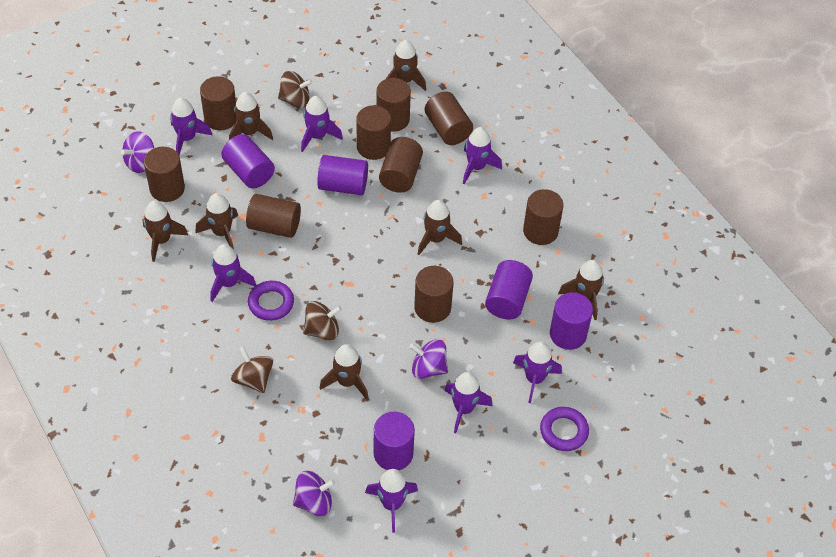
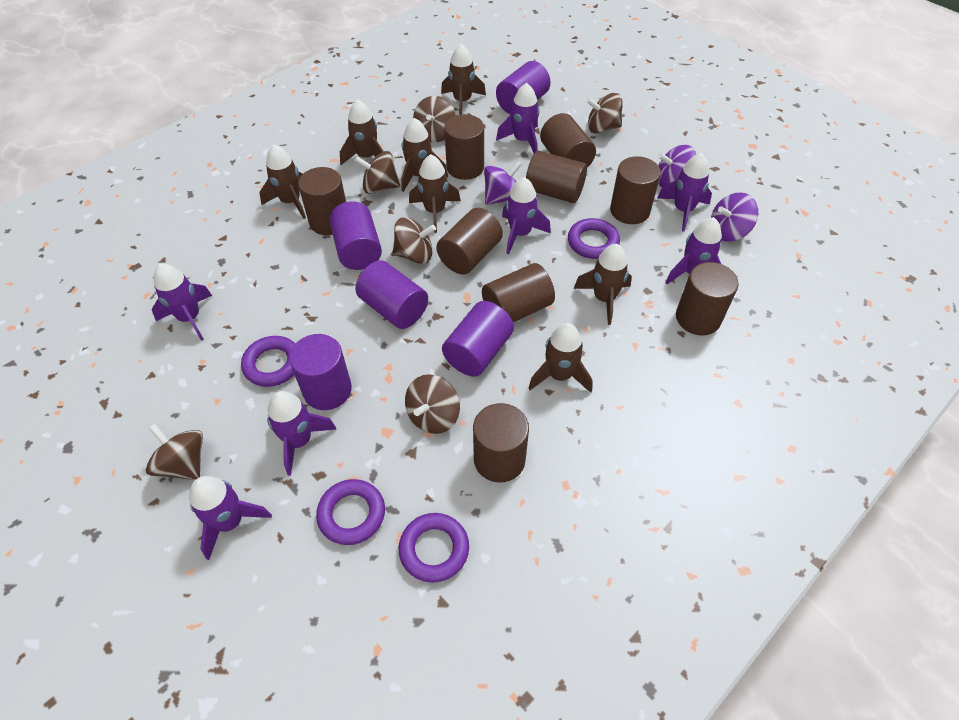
brown spinning top: [231,346,273,393] [278,71,313,108] [303,301,342,340] = 3 -> [146,424,203,480] [354,151,400,194] [393,217,436,264] [405,374,460,434] [413,96,456,142] [587,93,623,133] = 6
purple ring: [248,281,294,321] [540,407,589,451] = 2 -> [241,336,295,387] [316,479,385,545] [399,513,469,583] [568,218,620,259] = 4

